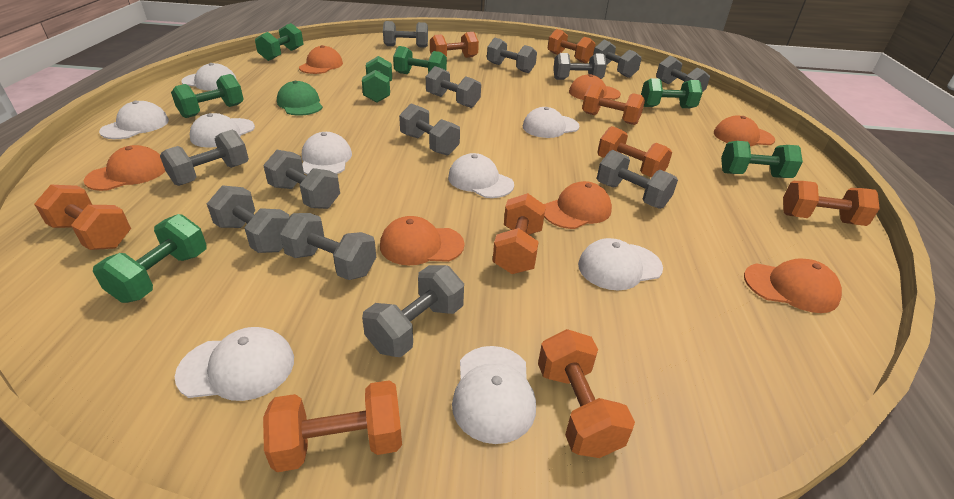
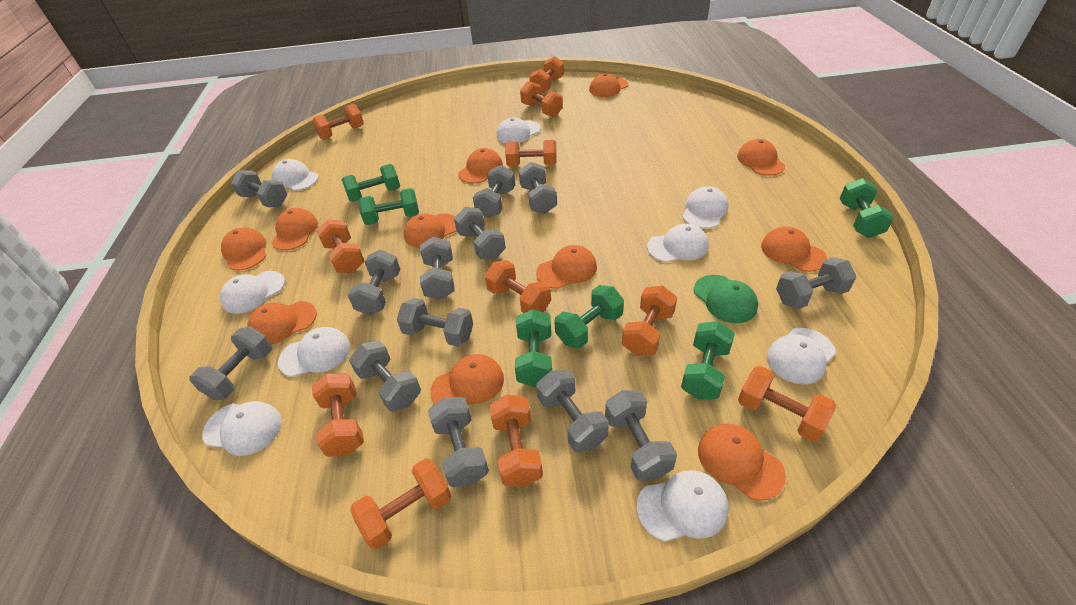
green dumbbell: [93,214,206,303] [171,74,244,118] [255,23,304,61] [362,56,392,102] [393,46,447,74] [641,78,703,108] [721,141,803,178] = 7 -> [342,164,400,202] [358,188,419,225] [515,309,552,387] [554,285,624,349] [681,321,735,399] [840,178,894,238] = 6
orange cap: [84,145,165,191] [299,45,343,74] [380,216,465,265] [544,181,612,229] [569,74,621,100] [714,115,775,146] [744,258,842,313] = 7 -> [221,227,267,271] [247,301,317,345] [272,208,318,250] [404,213,456,248] [430,354,504,405] [458,148,503,183] [536,245,597,289] [589,73,628,97] [698,424,786,501] [737,139,785,176] [761,227,827,272] = 11
orange dumbbell: [34,185,131,250] [263,380,402,472] [430,32,479,58] [493,193,546,274] [538,329,635,458] [548,29,596,63] [582,84,645,125] [597,126,672,178] [783,181,880,226] = 9 -> [312,104,364,140] [312,373,364,457] [317,219,365,273] [350,458,451,550] [485,260,551,313] [489,395,543,487] [505,140,557,167] [520,81,563,117] [529,56,564,93] [622,286,677,356] [738,366,836,442] = 11

